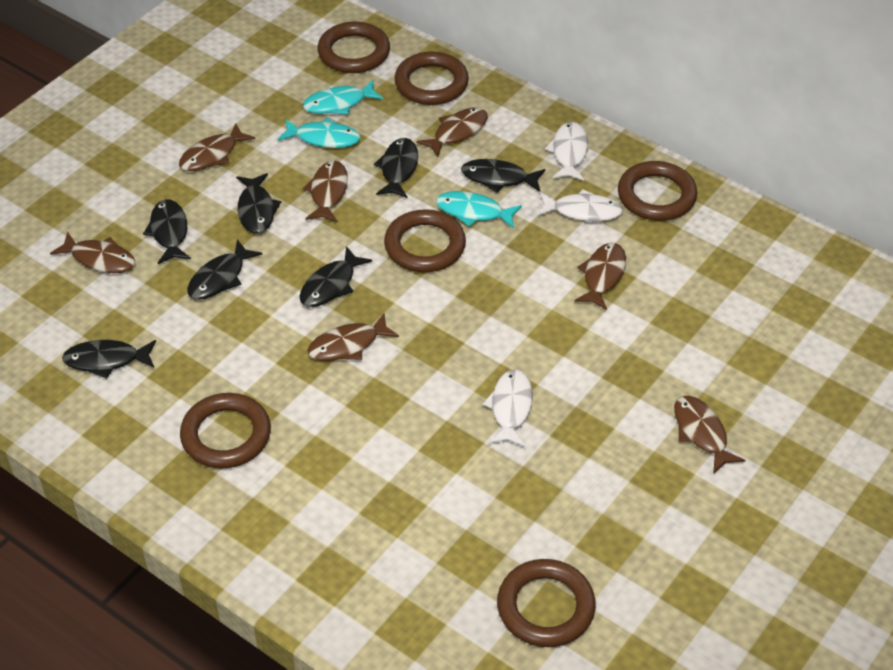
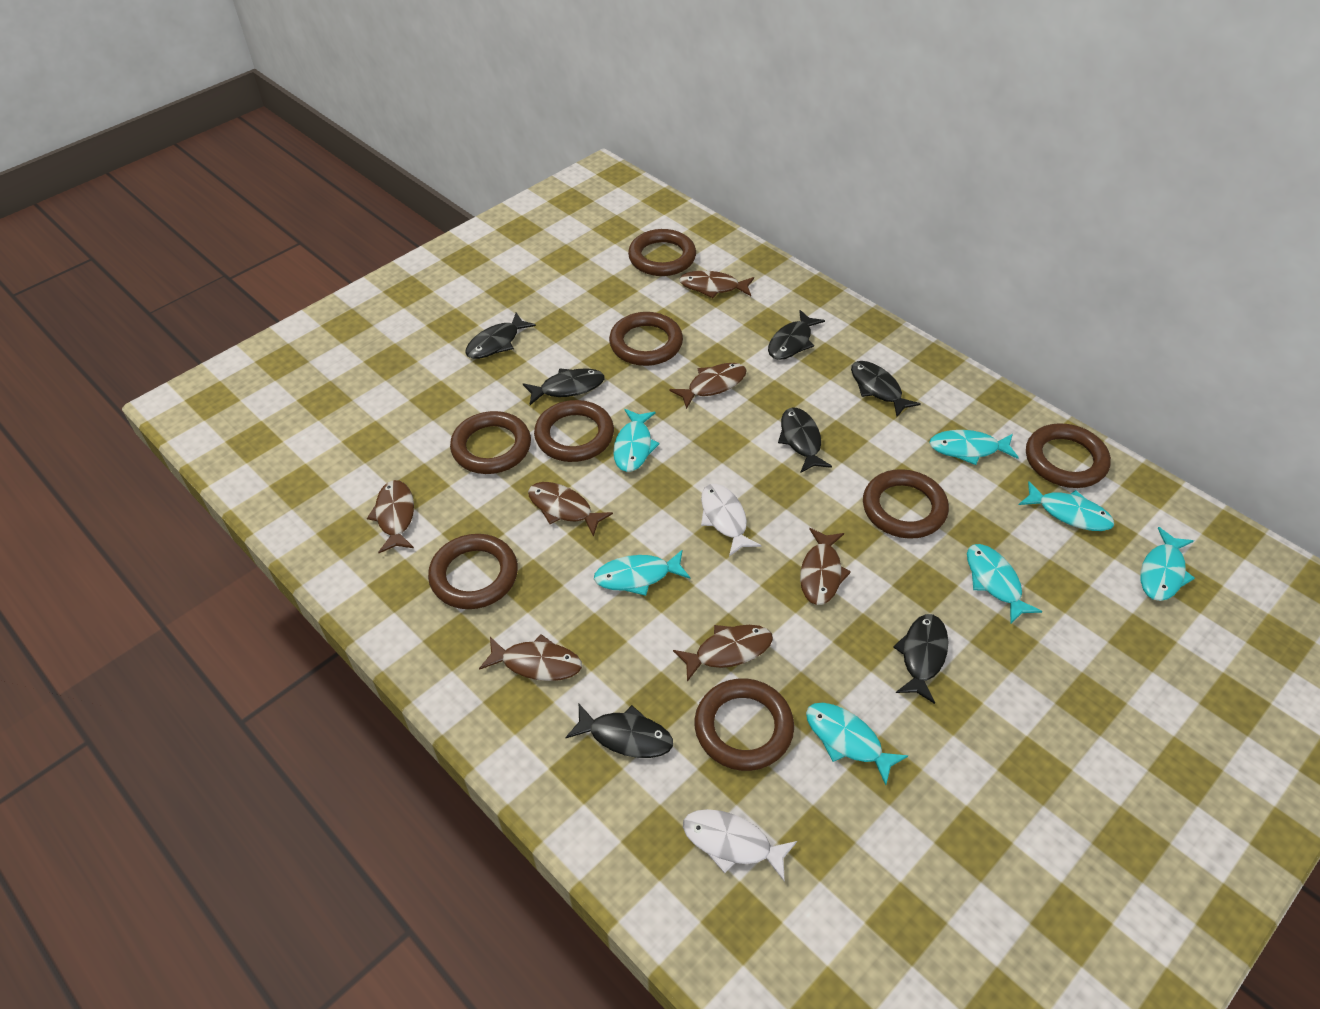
brown ring: [180,393,271,469] [317,22,390,73] [384,209,466,272] [394,52,469,105] [497,559,596,647] [618,161,697,221] = 6 -> [428,534,518,609] [450,411,531,474] [534,400,614,462] [609,312,683,366] [628,229,696,276] [694,679,794,771] [863,469,949,539] [1026,423,1111,488] = 8
turquoise fish: [278,118,361,148] [303,80,383,115] [436,191,522,229] = 3 -> [594,549,690,596] [613,409,660,472] [806,703,908,785] [929,430,1019,465] [967,544,1042,624] [1019,481,1114,531] [1140,527,1195,601] = 7
white fish: [483,370,533,447] [537,189,623,222] [545,122,588,181] = 3 -> [683,809,797,882] [701,484,761,557] = 2

